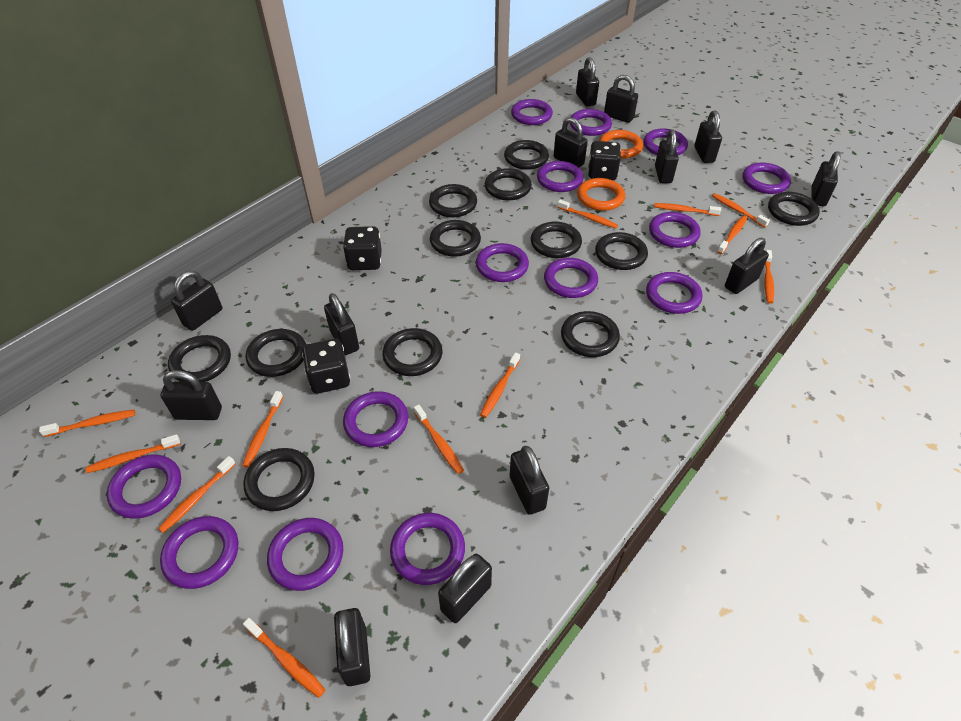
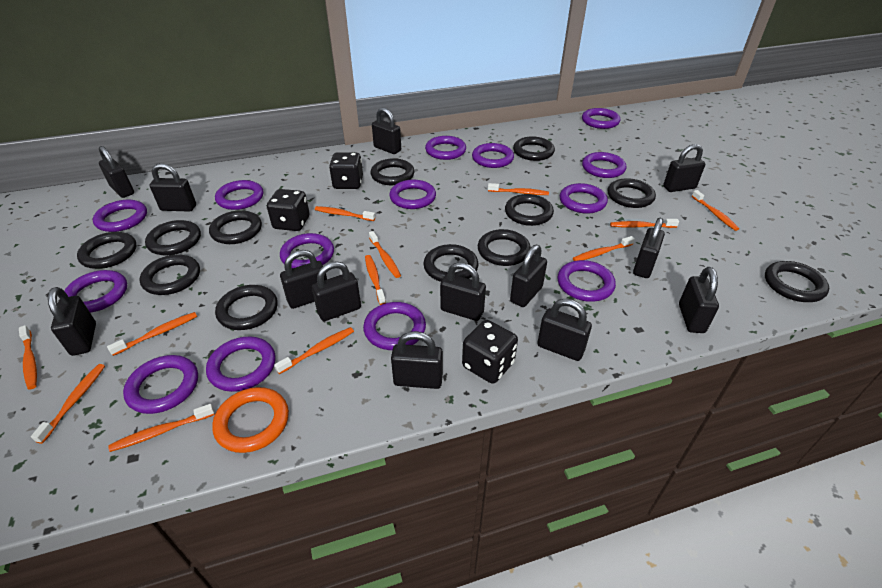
orange ring: [577,178,625,211] [599,130,643,159] = 2 -> [212,387,289,453] = 1

